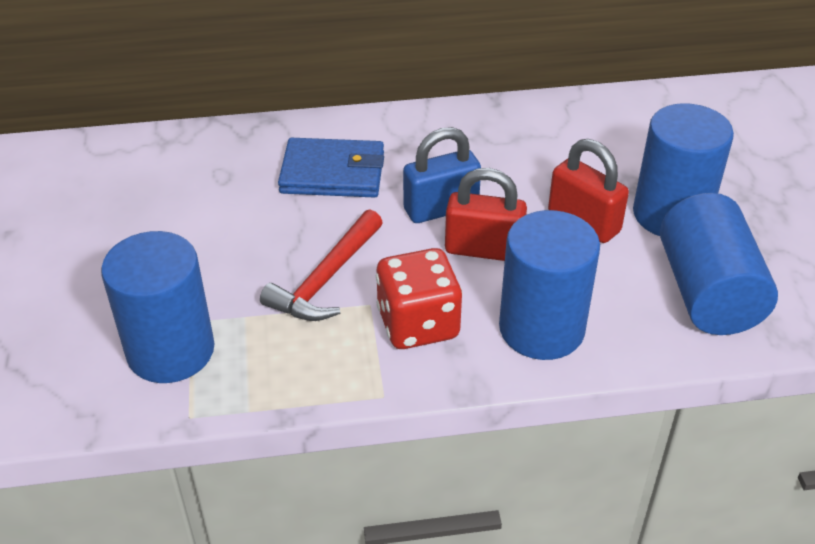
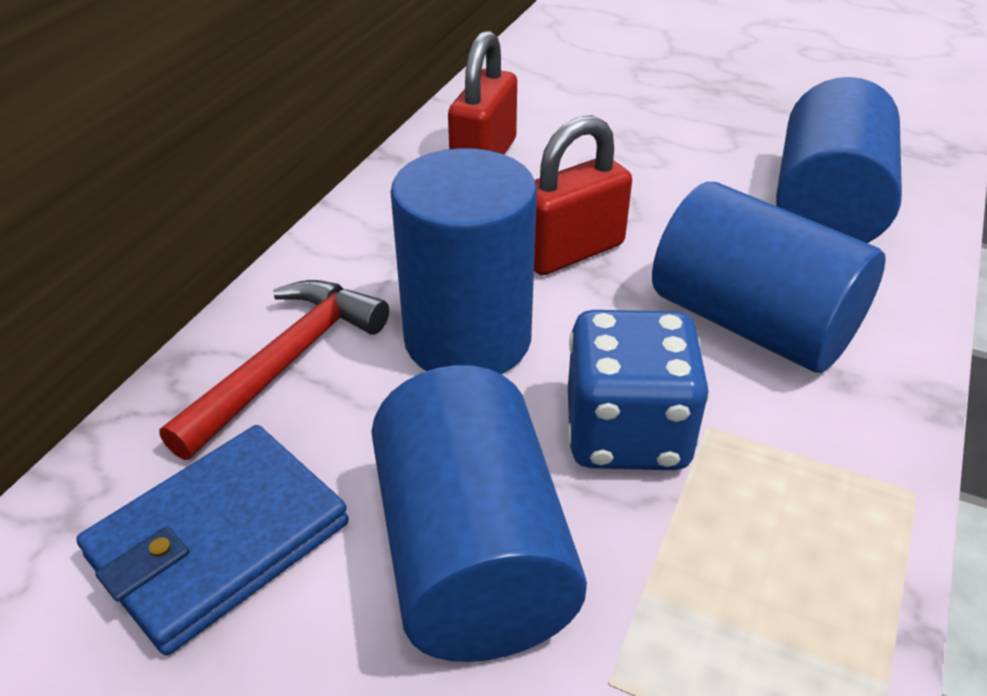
blue dice: none = 0 -> [567,310,710,470] = 1
blue padlock: [403,127,481,223] = 1 -> none = 0
red dice: [376,248,463,349] = 1 -> none = 0

